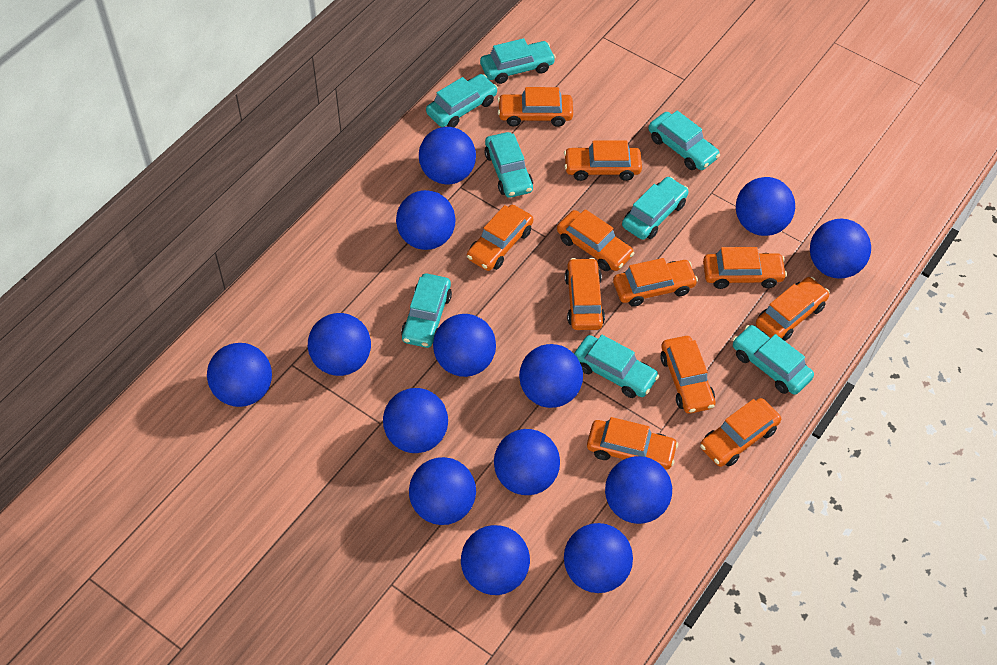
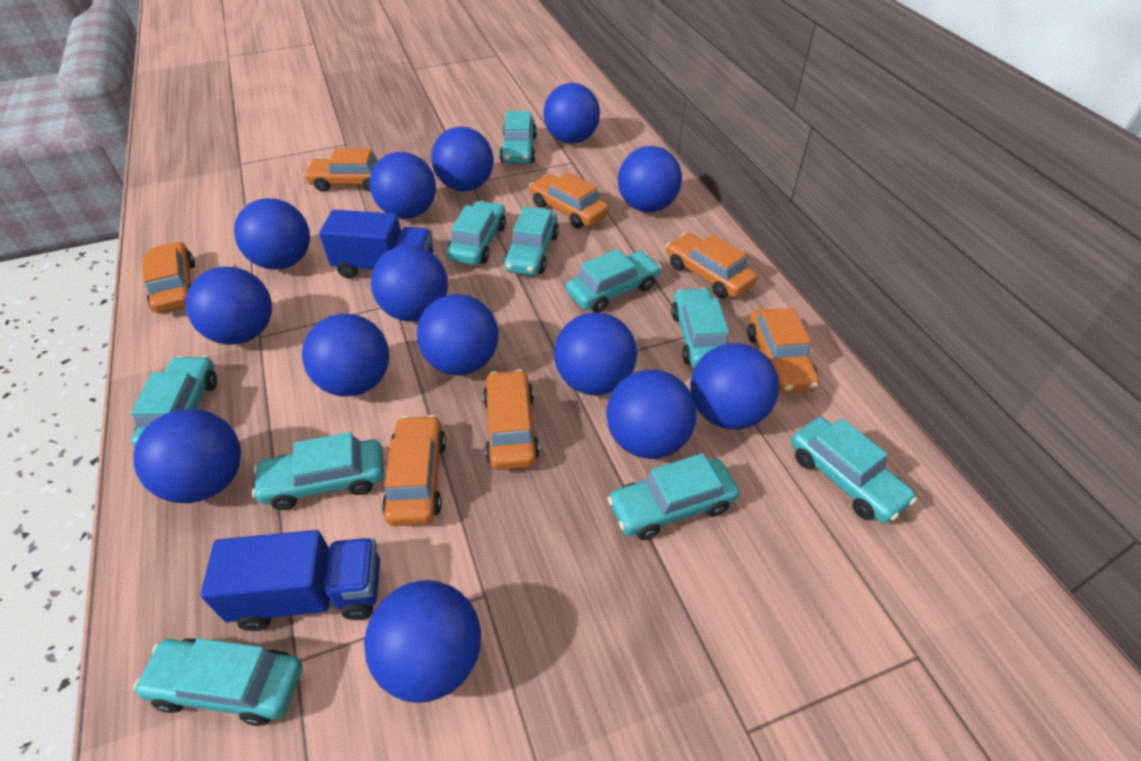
blue truck: none = 0 -> [201,530,380,631] [319,210,433,279] = 2
orange car: [467,205,533,271] [497,87,573,127] [557,209,635,271] [564,140,642,181] [565,258,605,330] [587,417,678,470] [613,258,698,307] [660,336,715,414] [700,398,781,467] [703,247,787,289] [756,277,830,341] = 11 -> [143,241,195,313] [303,148,380,192] [382,415,446,526] [483,369,540,470] [529,172,609,229] [666,233,757,298] [747,308,819,393] = 7
turquoise car: [401,274,452,348] [426,74,498,127] [480,38,556,84] [484,132,533,198] [574,335,659,398] [622,177,689,240] [648,111,720,170] [733,325,814,395] = 8 -> [131,356,217,447] [133,638,302,726] [252,432,384,510] [446,201,506,265] [500,111,537,164] [504,207,559,276] [566,249,661,313] [607,453,739,540] [671,288,729,368] [791,417,917,523] = 10

